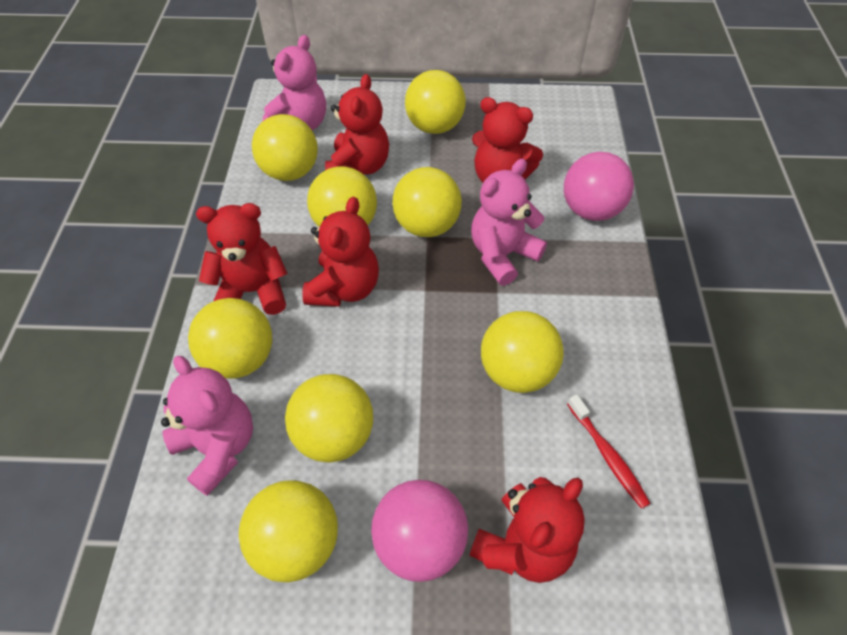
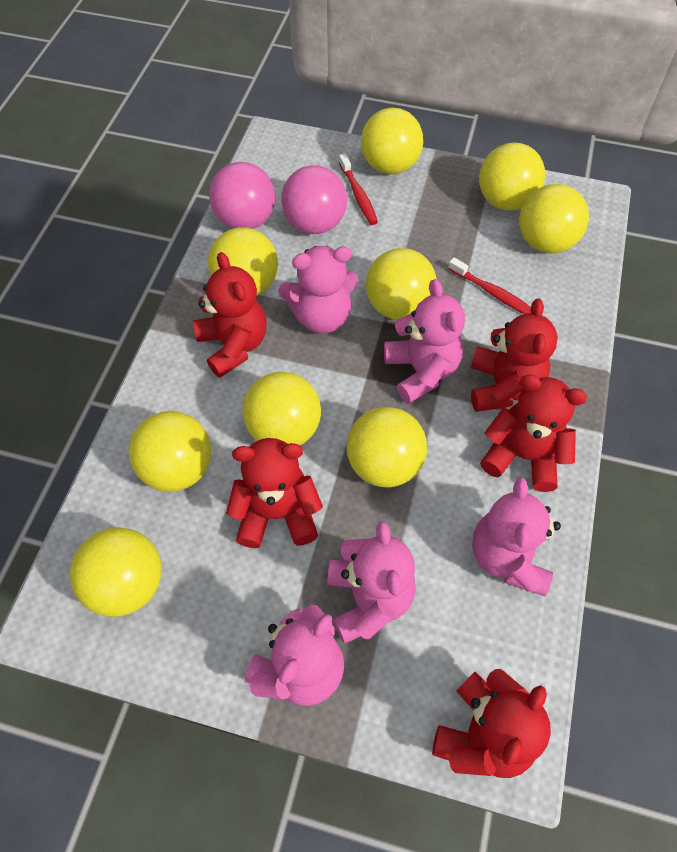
pink teddy bear: [161,356,253,496] [262,35,326,130] [471,159,547,286] = 3 -> [245,605,344,706] [278,246,359,334] [327,521,416,644] [384,279,465,404] [472,477,561,596] = 5
red toothbrush: [567,395,651,509] = 1 -> [339,154,378,225] [448,257,531,314] = 2
yellow ball: [188,298,272,379] [239,480,338,582] [252,114,318,181] [285,374,373,463] [307,166,377,227] [392,167,462,237] [405,70,466,134] [481,311,564,393] = 8 -> [70,527,162,617] [128,411,211,492] [208,227,278,296] [243,372,321,445] [346,407,427,487] [361,107,423,174] [366,248,436,320] [479,143,545,211] [519,184,589,253] = 9

